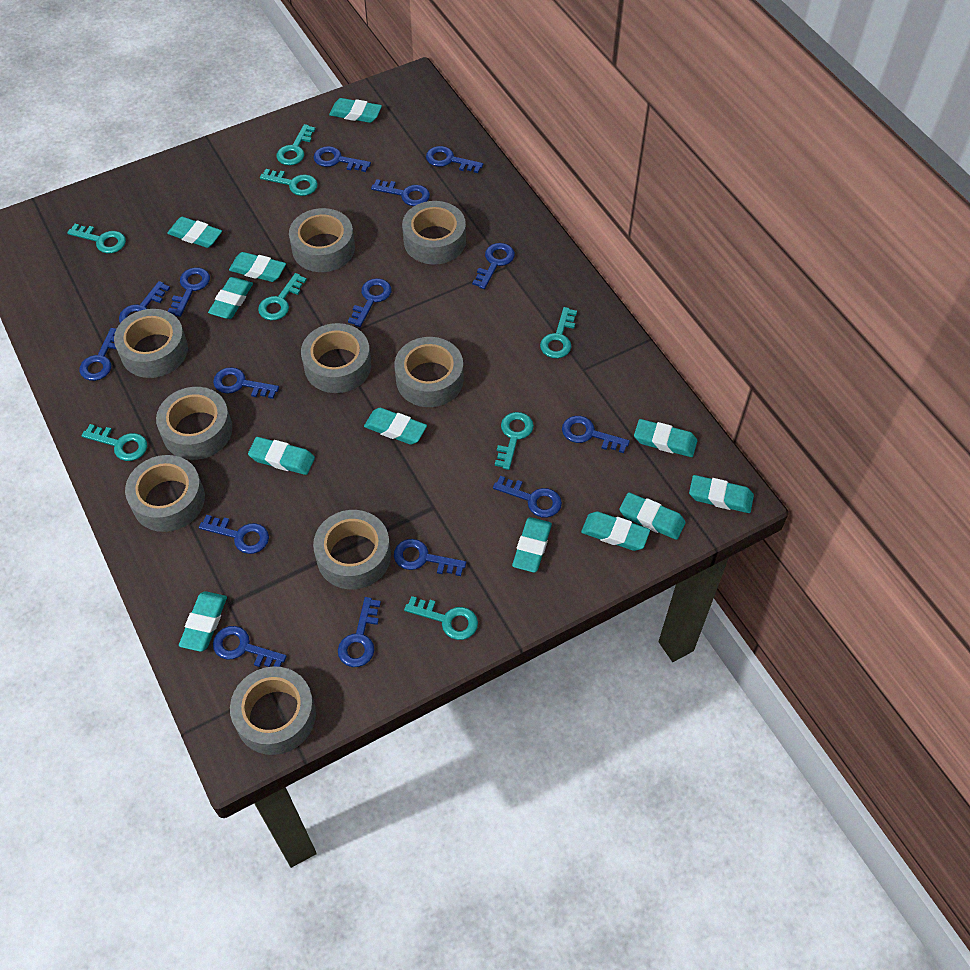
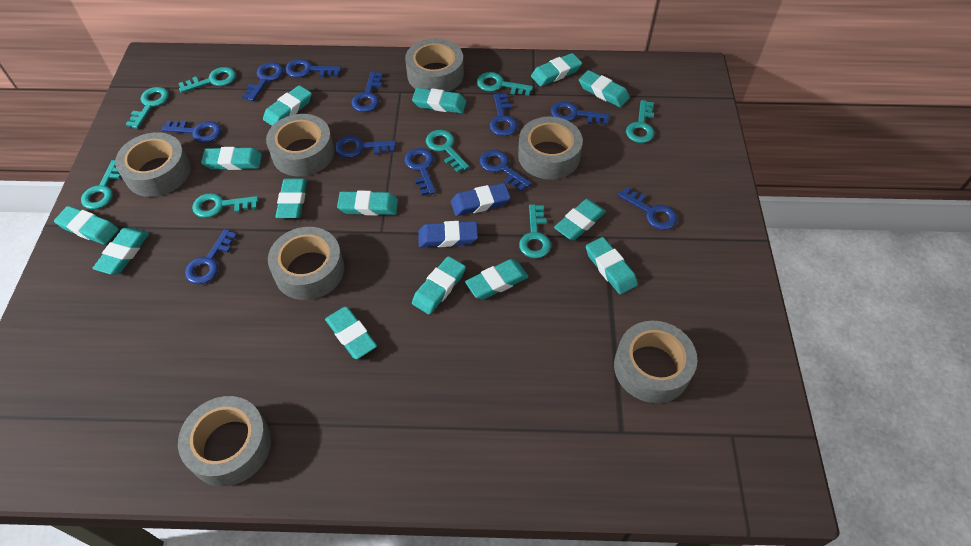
blue eraser: none = 0 -> [418,221,478,247] [451,183,511,216] = 2
blue key: [79,328,116,381] [119,281,170,323] [168,267,210,317] [199,515,269,554] [213,367,279,399] [213,626,287,667] [313,146,371,172] [338,597,381,667] [348,278,392,327] [371,179,430,206] [394,539,466,576] [426,146,483,173] [472,243,515,289] [493,476,562,518] [562,416,630,453] = 15 -> [161,120,221,143] [185,229,237,284] [242,62,283,101] [285,59,341,78] [335,136,396,158] [351,71,383,112] [404,148,436,196] [479,150,531,191] [489,94,518,136] [551,101,609,125] [618,187,677,230] = 11
grey tape: [114,309,188,378] [125,455,205,532] [156,387,232,460] [230,667,316,755] [289,208,355,272] [301,323,371,393] [313,510,391,589] [395,337,464,407] [402,201,466,264] = 9 -> [115,132,191,197] [178,396,271,486] [266,114,334,177] [268,227,344,300] [405,38,464,92] [518,117,583,180] [614,321,697,403] = 7
turquoise eraser: [167,217,222,248] [179,591,227,652] [208,277,253,319] [229,252,286,282] [248,437,315,475] [329,98,382,123] [364,408,427,445] [512,517,552,573] [581,512,650,551] [619,492,686,540] [634,419,697,457] [689,475,754,513] = 12 -> [54,206,119,245] [93,228,149,275] [201,147,262,170] [263,85,312,126] [275,179,307,218] [325,307,377,359] [337,191,398,216] [412,88,466,113] [412,256,466,315] [465,259,529,300] [531,53,582,86] [554,199,606,241] [579,70,630,107] [586,237,638,294] = 14

